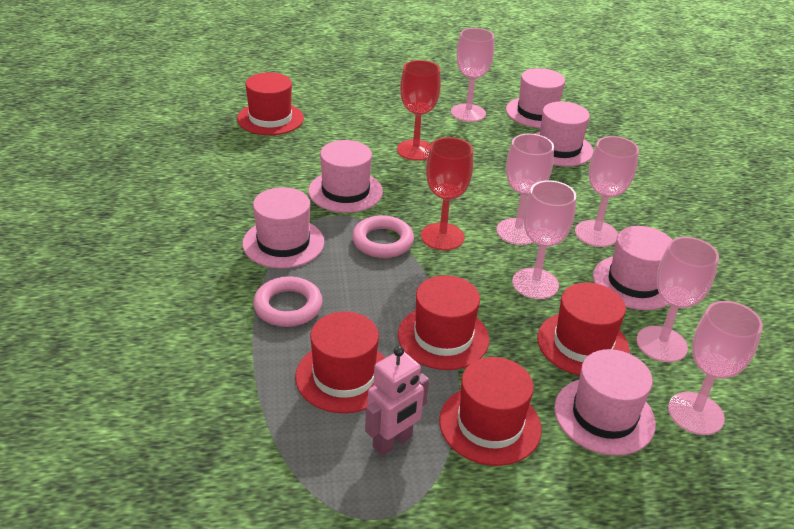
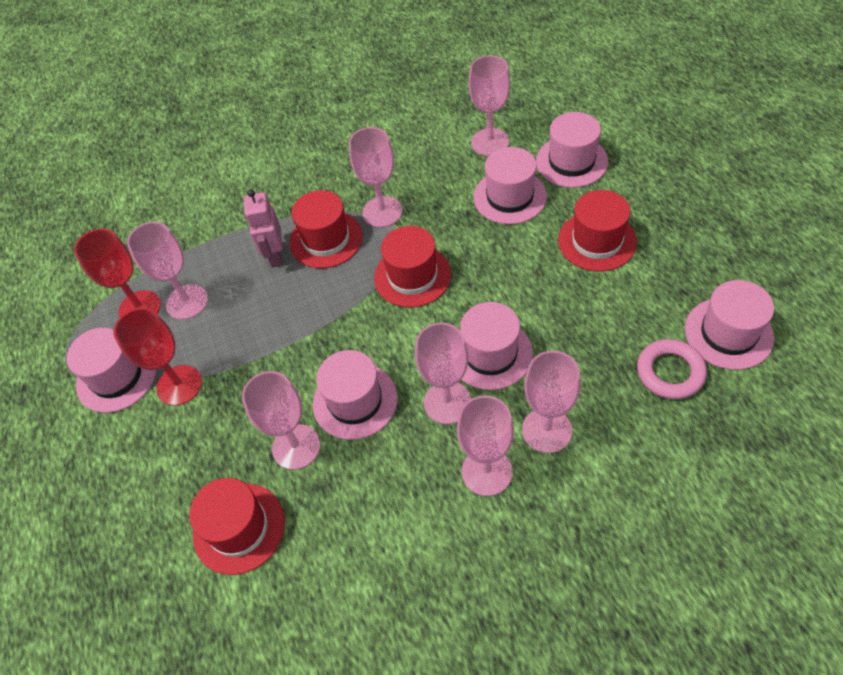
pink goblet: [451,28,494,122] [496,134,554,245] [512,180,576,299] [575,136,639,247] [636,237,719,362] [668,301,763,435] = 6 -> [127,222,208,320] [242,371,320,470] [349,127,402,227] [415,323,471,424] [457,396,514,496] [469,55,510,156] [522,351,581,453] = 7
pink ring: [253,276,323,327] [352,215,414,258] = 2 -> [637,339,707,399] = 1
red hat: [237,72,304,135] [295,311,385,413] [398,275,489,370] [439,357,542,466] [537,283,630,376] = 5 -> [189,478,285,575] [290,190,363,268] [374,226,451,307] [558,190,637,272] = 4

